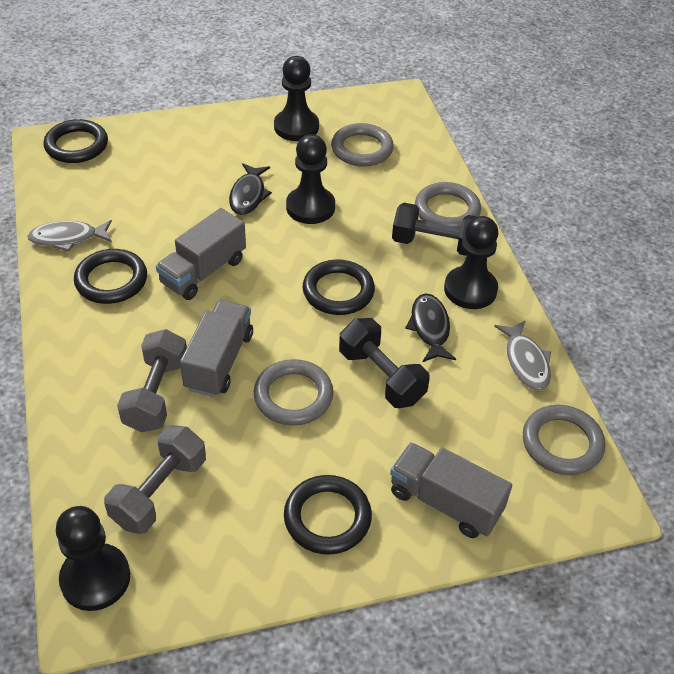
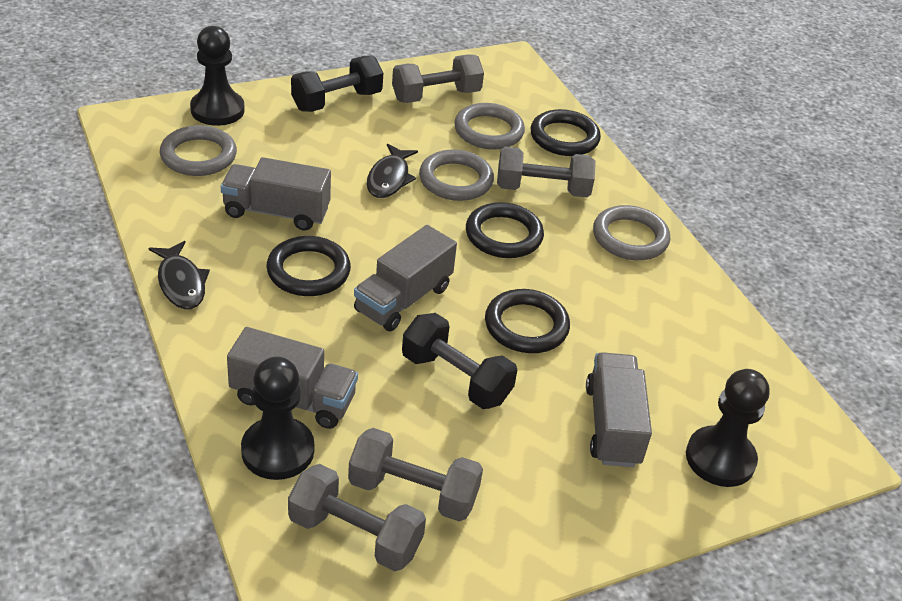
black pawn: [56,506,130,611] [274,56,319,141] [286,134,335,224] [444,216,498,309] = 4 -> [190,26,245,126] [241,357,314,480] [686,369,770,487] = 3
grey dumbbell: [104,425,206,534] [117,329,187,432] = 2 -> [288,464,426,571] [348,428,483,521] [392,54,484,103] [497,147,596,197] = 4
grey fish: [27,220,112,252] [494,320,551,390] = 2 -> none = 0
grey truck: [156,208,246,300] [180,300,253,397] [390,442,512,538] = 3 -> [221,157,331,231] [227,327,358,429] [354,225,457,331] [586,352,652,467] = 4

